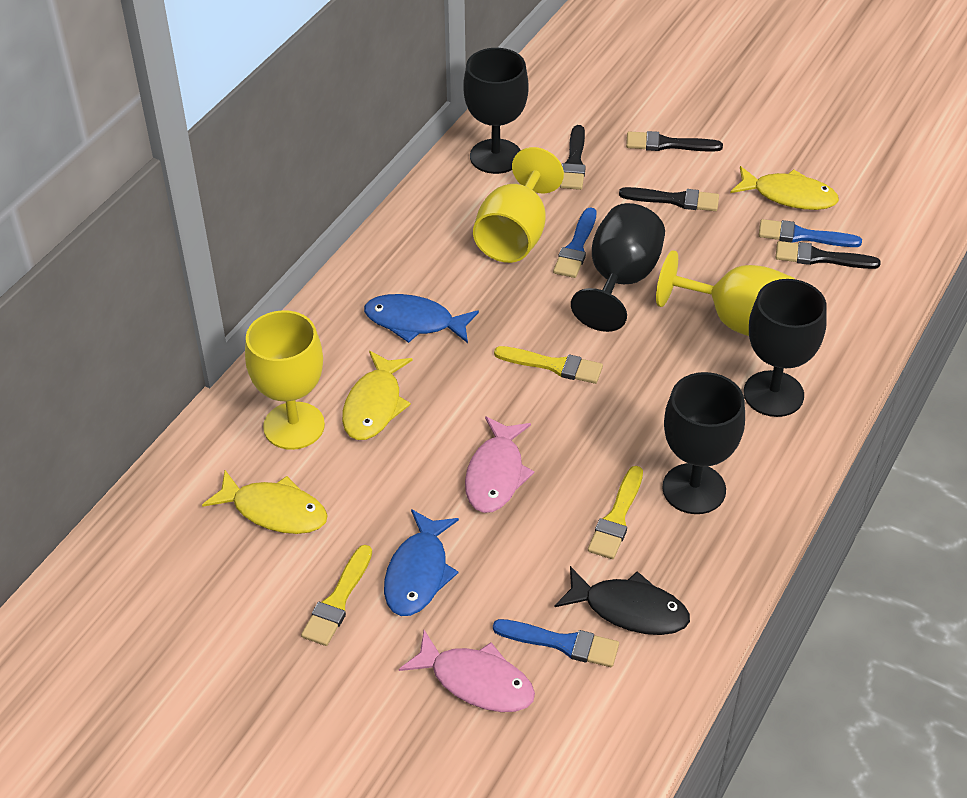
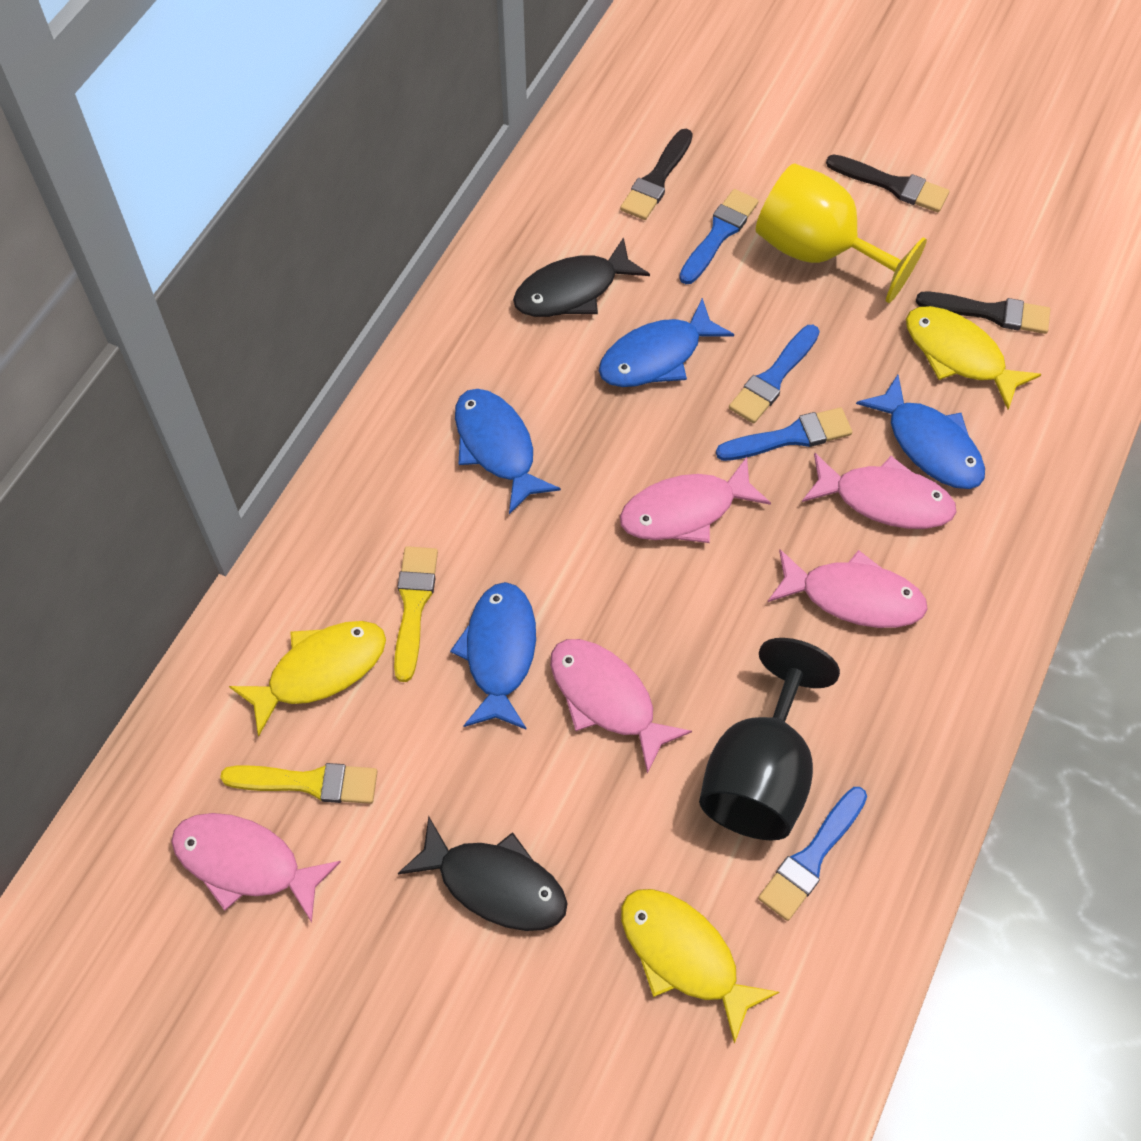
black brush: [560,125,586,190] [619,187,719,211] [626,131,723,152] [776,241,881,269] = 4 -> [620,129,693,220] [826,154,949,212] [916,292,1050,334] = 3
black fish: [554,566,690,635] = 1 -> [398,816,568,931] [513,237,650,317] = 2
black goblet: [463,48,529,174] [571,203,665,332] [662,372,745,514] [744,279,827,417] = 4 -> [699,638,840,840] = 1
blue brush: [493,619,619,667] [553,207,596,278] [759,219,862,247] = 3 -> [679,189,759,284] [716,408,852,461] [729,325,820,424] [758,787,867,921] = 4
blue fish: [364,294,479,343] [384,509,459,616] = 2 -> [450,582,536,730] [455,389,561,514] [599,298,734,387] [856,375,985,489] = 4
pink fish: [399,630,535,712] [465,416,535,513] = 2 -> [171,813,341,923] [550,639,692,774] [620,457,771,543] [768,549,928,628] [802,453,956,529] = 5
yellow brush: [301,545,372,646] [494,346,603,384] [588,466,643,559] = 3 -> [220,763,377,804] [394,546,438,682] = 2
yellow goblet: [245,310,325,450] [473,147,564,263] [656,250,795,336] = 3 -> [756,163,927,303] = 1

